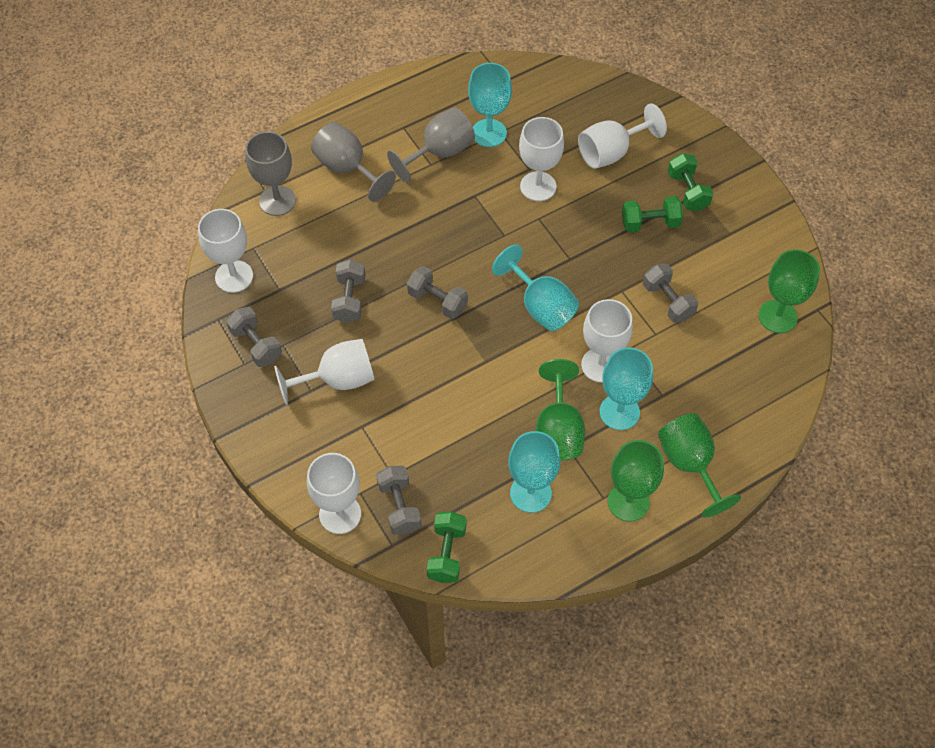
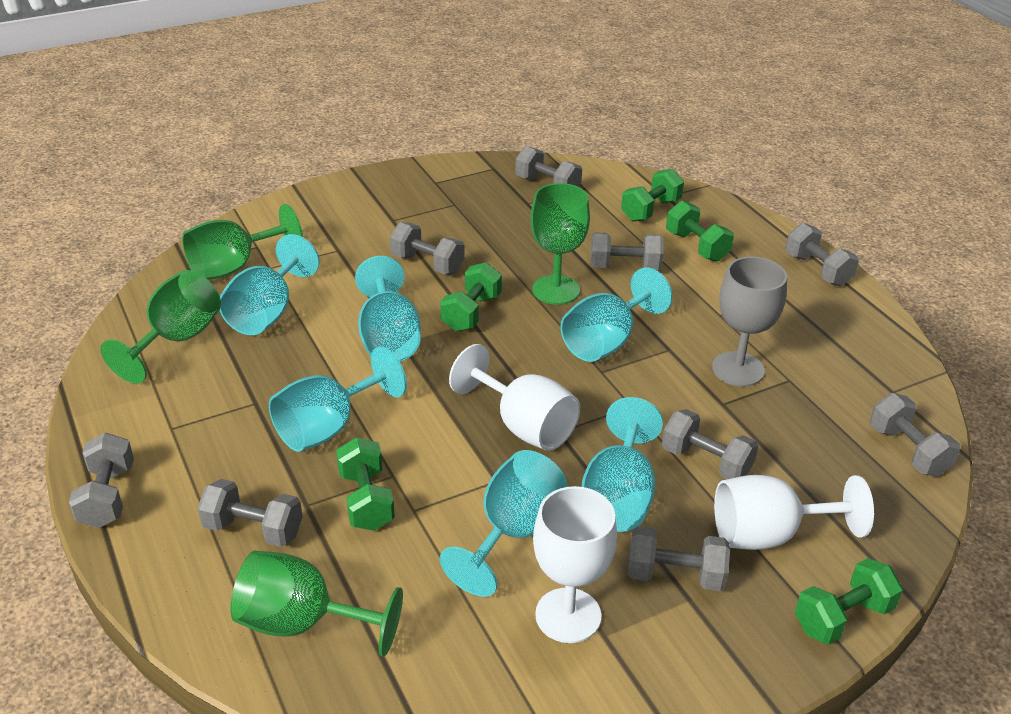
green dumbbell: [427,511,466,583] [622,196,683,232] [668,153,714,211] = 3 -> [336,437,395,531] [440,262,502,332] [621,169,684,222] [666,201,734,262] [795,558,903,645] = 5
grey dumbbell: [226,307,282,367] [331,259,366,323] [376,466,421,535] [407,266,468,319] [643,263,698,323] = 5 -> [69,433,134,528] [198,479,303,547] [390,222,465,274] [515,146,582,187] [590,232,664,270] [628,526,730,591] [662,409,758,479] [785,223,859,286] [870,393,960,476] = 9
grey goblet: [245,131,296,216] [311,122,396,202] [387,107,475,183] = 3 -> [712,256,787,387] = 1
turquoise goblet: [468,63,512,147] [492,245,579,331] [508,431,560,513] [600,347,653,430] = 4 -> [218,234,320,335] [269,346,407,452] [355,256,421,362] [440,450,567,597] [560,267,672,362] [582,397,663,532] = 6
white goblet: [198,209,253,293] [274,339,375,405] [307,453,361,534] [519,117,564,201] [578,103,667,169] [581,299,633,383] = 6 -> [449,344,580,451] [533,486,617,643] [714,475,874,550] = 3

